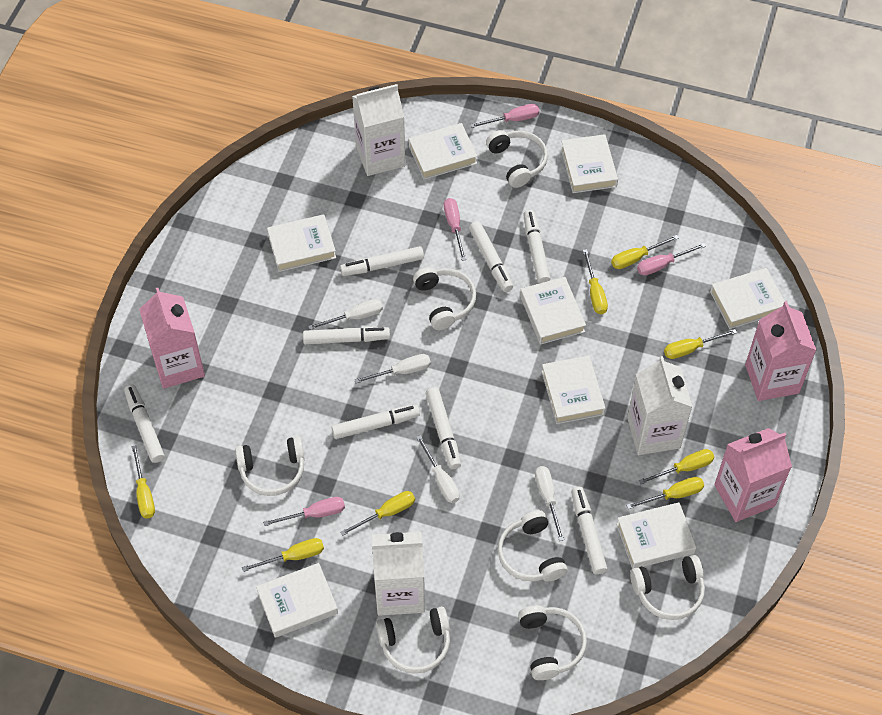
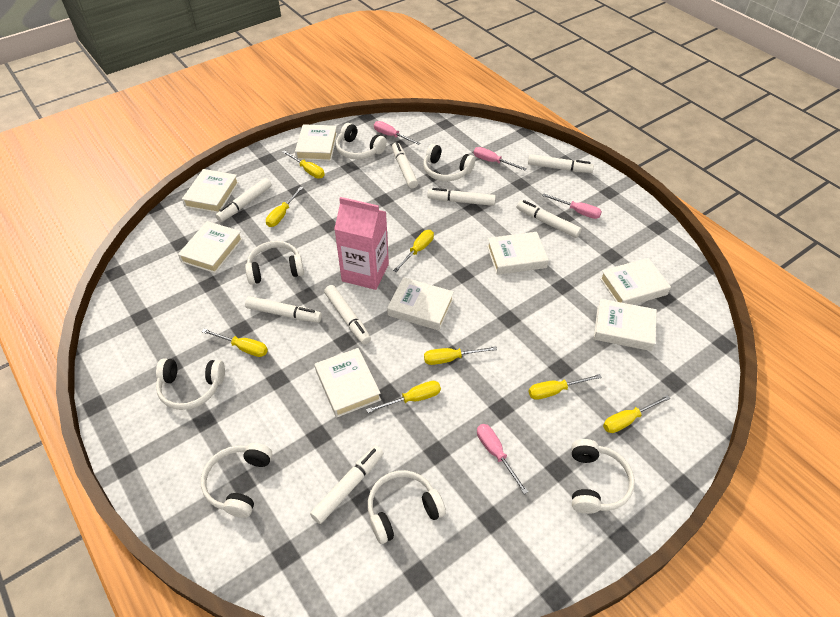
pink carton: [139,288,205,389] [714,428,792,522] [745,301,816,401] = 3 -> [334,197,389,290] = 1
white carton: [352,84,405,176] [372,532,425,616] [627,356,692,455] = 3 -> none = 0
white screwdriver: [308,299,383,330] [354,354,431,383] [416,435,460,503] [535,466,564,541] = 4 -> none = 0

